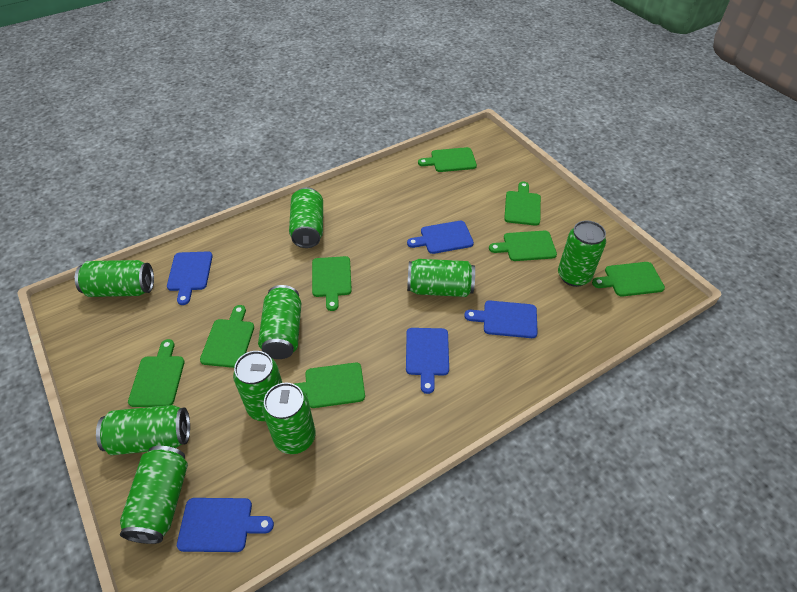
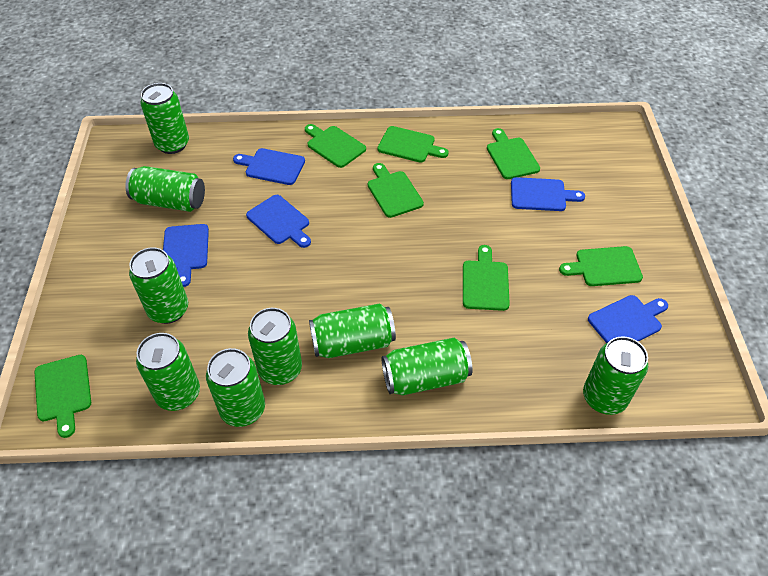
green cutting board: [128,339,185,407] [200,305,254,368] [295,363,365,408] [312,256,352,311] [418,147,477,172] [489,231,557,261] [504,182,541,226] [592,262,665,297] = 8 -> [34,355,91,438] [305,124,366,168] [368,163,424,218] [377,126,449,163] [463,245,510,311] [487,128,540,179] [559,246,643,286] = 7

